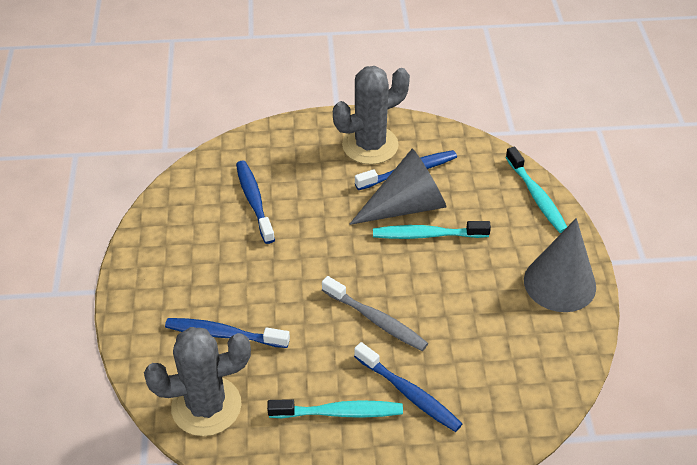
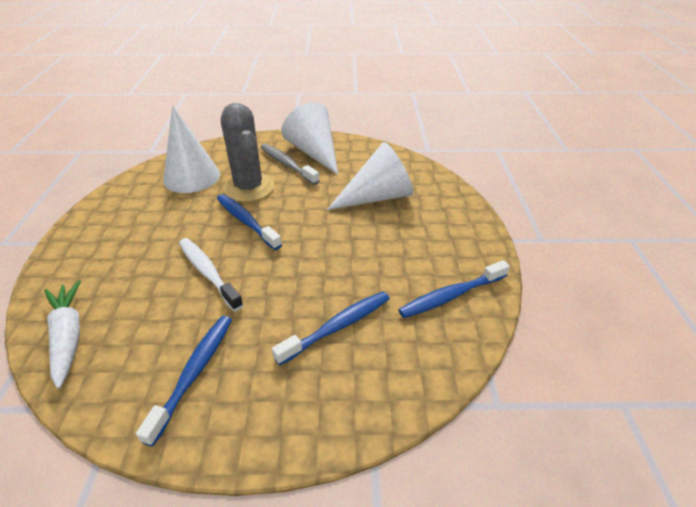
grey cactus: [144,327,251,436] [333,66,410,165] = 2 -> [221,103,274,202] = 1
grey cone: [349,149,446,225] [524,218,596,312] = 2 -> none = 0
turquoise toothbrush: [267,399,403,418] [373,221,491,239] [505,147,567,233] = 3 -> none = 0
white carrot: none = 0 -> [45,280,81,389] = 1
white cone: none = 0 -> [163,106,220,193] [281,102,338,175] [327,142,413,210] = 3
white toothbrush: none = 0 -> [179,238,243,311] = 1

